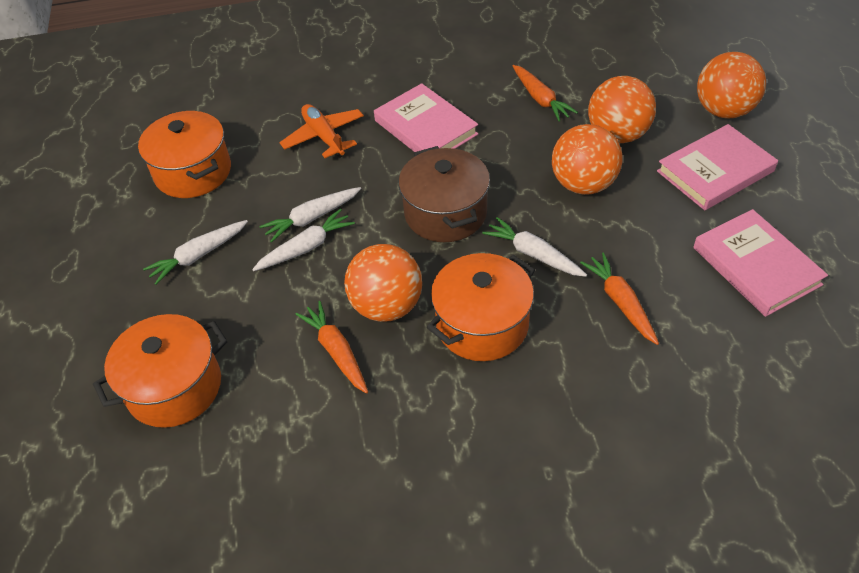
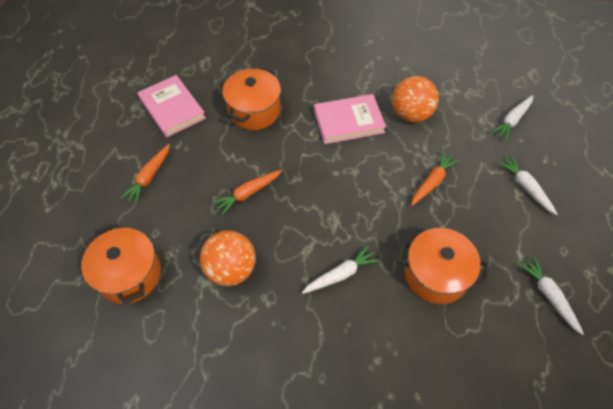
brown pot: [398,146,490,242] = 1 -> none = 0
orange ball: [344,244,422,322] [552,124,623,195] [588,76,656,143] [697,52,766,118] = 4 -> [200,231,256,286] [392,76,439,122] = 2
orange plane: [279,104,364,158] = 1 -> none = 0
pink book: [374,83,478,152] [657,124,778,210] [693,209,828,317] = 3 -> [137,75,206,138] [314,94,386,144] = 2

